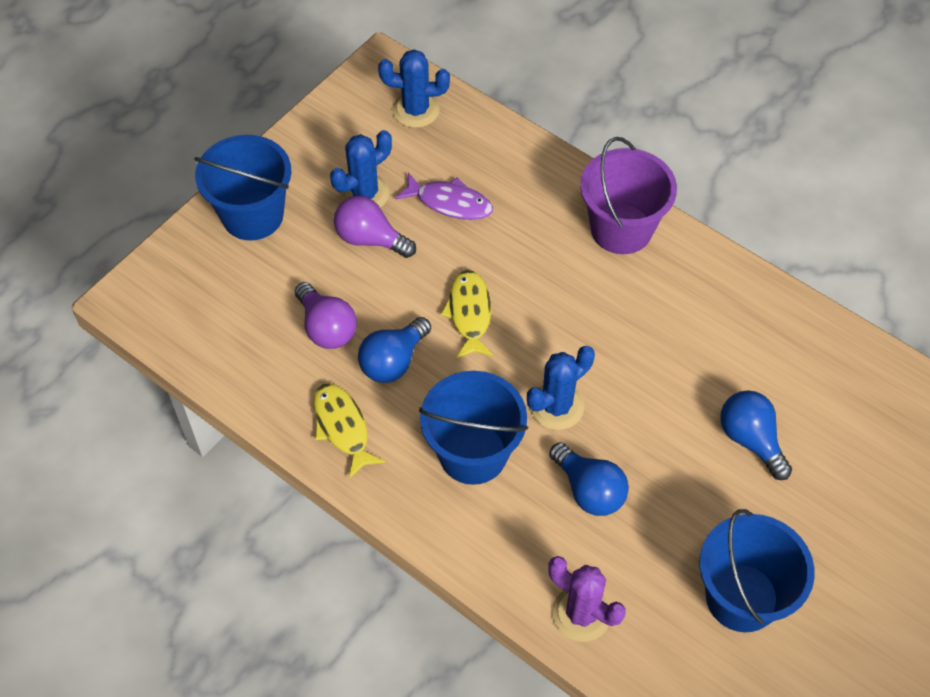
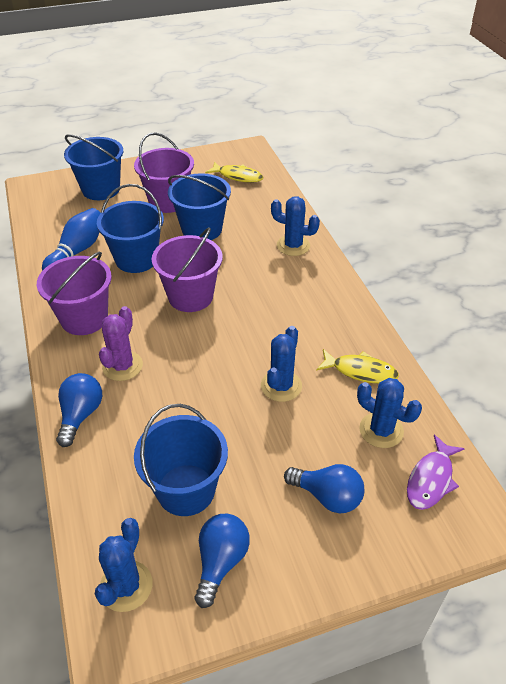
blue bowling pin: none = 0 -> [42,208,101,271] = 1
blue bucket: [194,135,292,240] [419,371,528,485] [699,509,815,632] = 3 -> [64,134,123,200] [97,184,164,273] [134,404,228,516] [168,173,231,240] = 4
blue cactus: [330,130,392,208] [378,49,450,128] [527,346,595,430] = 3 -> [95,518,152,612] [261,326,302,402] [271,197,320,256] [357,378,422,448] = 4
purple bucket: [580,137,677,254] = 1 -> [37,251,112,335] [134,132,194,213] [152,228,223,312] = 3
purple light bulb: [295,282,357,349] [334,196,416,258] = 2 -> none = 0

